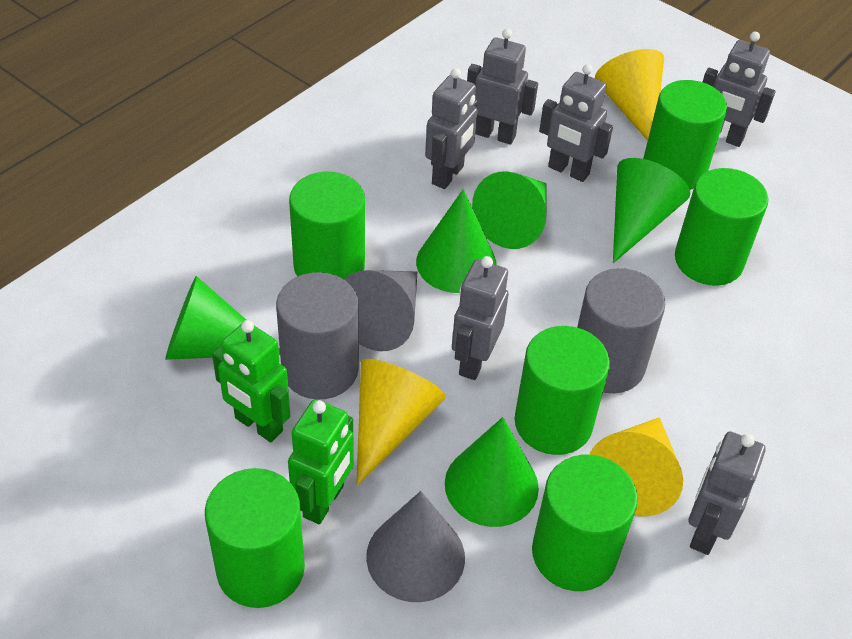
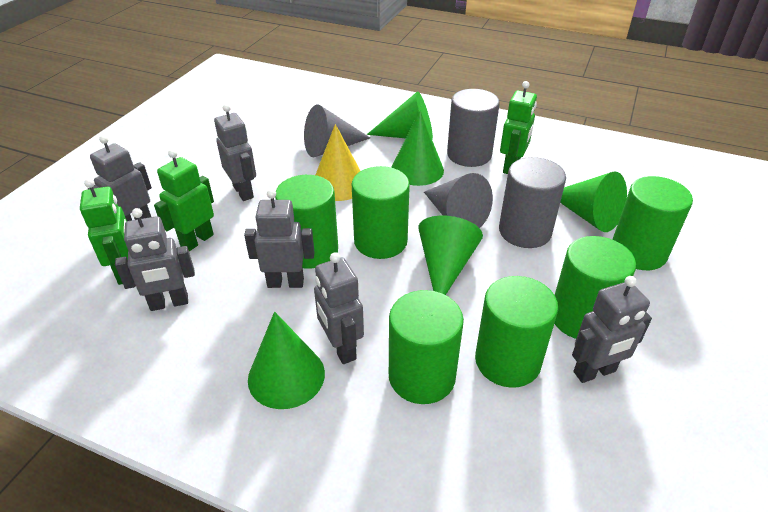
green robot: [212,320,290,442] [288,399,354,524] = 2 -> [80,179,128,285] [154,149,214,251] [500,81,537,174] = 3
yellow cone: [356,359,446,486] [589,417,683,516] [595,49,664,141] = 3 -> [315,124,360,201] = 1

